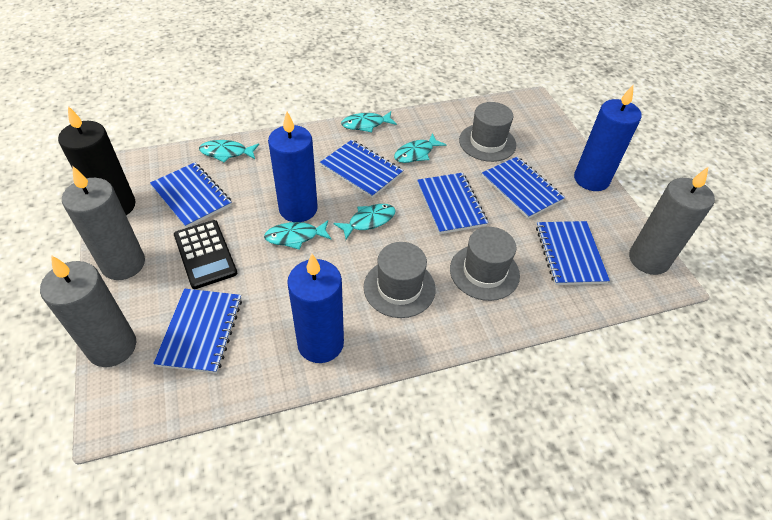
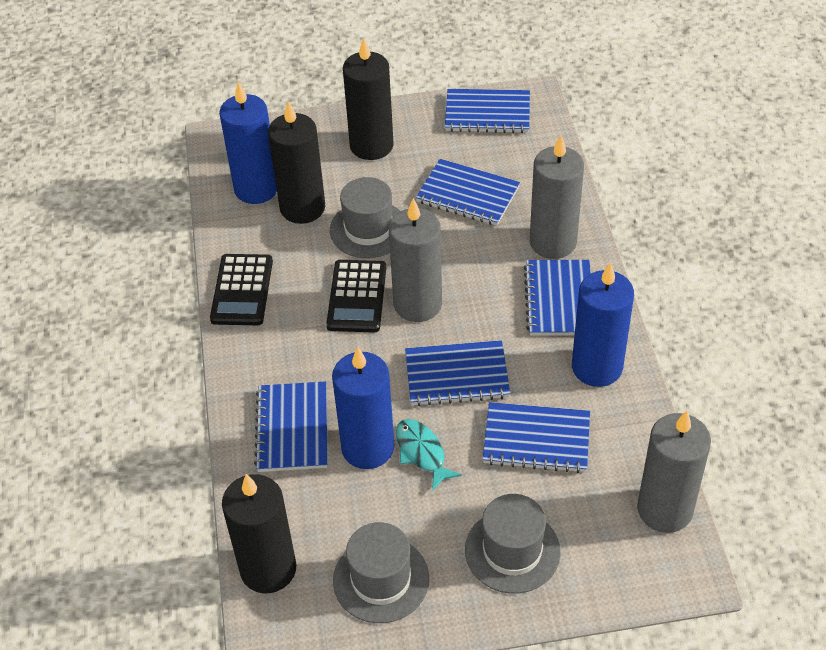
black calculator: [174,220,237,289] = 1 -> [210,254,273,325] [326,260,386,333] = 2
black candle: [58,106,136,215] = 1 -> [222,474,296,593] [268,101,325,224] [343,38,394,160] = 3
turquoise fish: [199,140,259,163] [264,220,332,250] [333,204,396,240] [341,111,397,132] [394,133,446,163] = 5 -> [396,419,462,491] = 1

